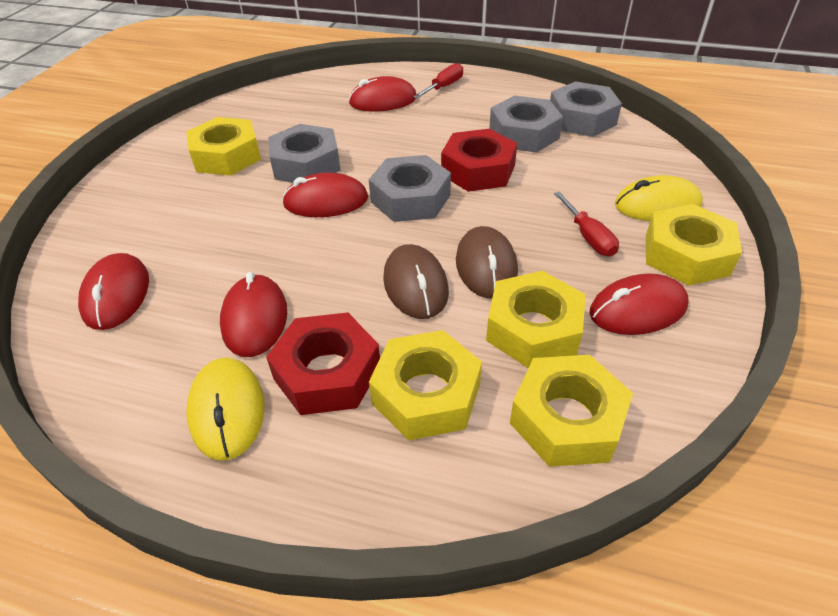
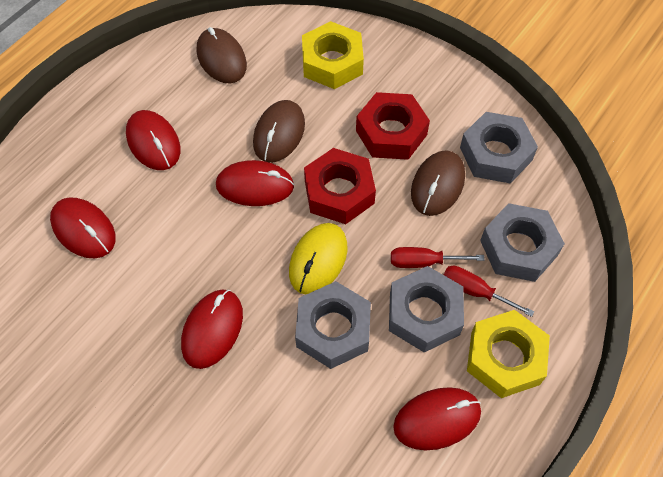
brown mouse: [383,244,449,319] [456,226,518,299] = 2 -> [197,27,247,83] [253,100,305,163] [411,150,465,216] = 3
yellow mouse: [186,358,264,461] [615,175,703,221] = 2 -> [289,223,348,294] = 1
yellow nut: [186,117,261,176] [369,330,482,440] [486,271,585,368] [510,355,633,467] [646,204,742,286] = 5 -> [302,21,364,89] [467,310,550,398] = 2

